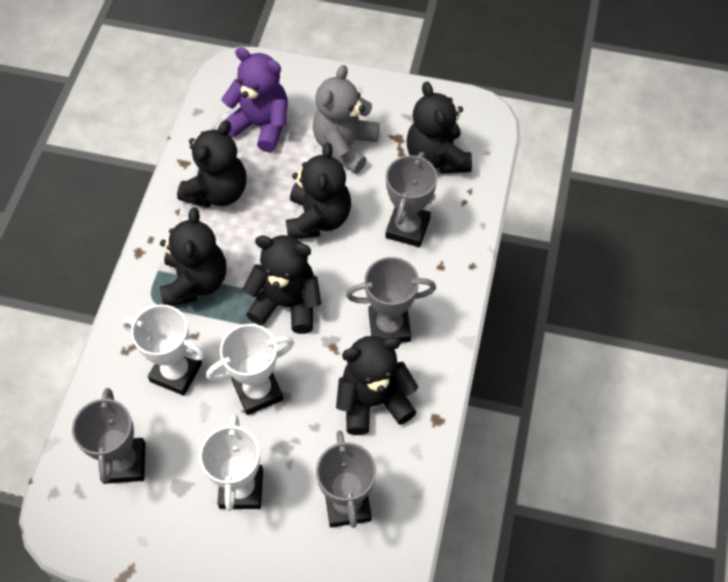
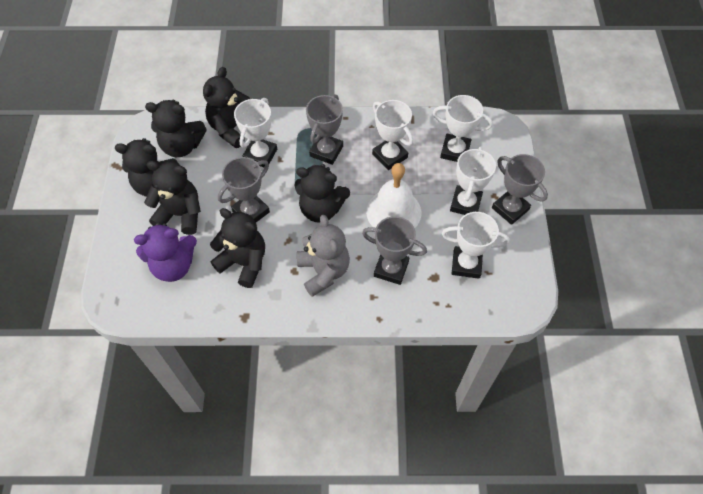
white bell: none = 0 -> [366,163,421,228] = 1
white trophy: [122,304,205,396] [200,414,263,511] [206,324,294,415] = 3 -> [234,98,277,167] [372,100,413,170] [433,95,493,162] [442,212,509,279] [450,146,496,215] = 5

